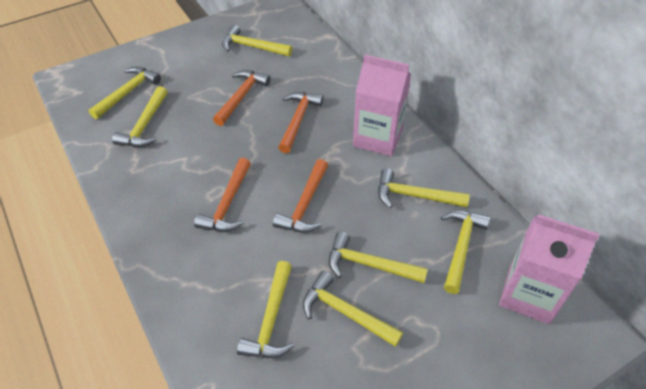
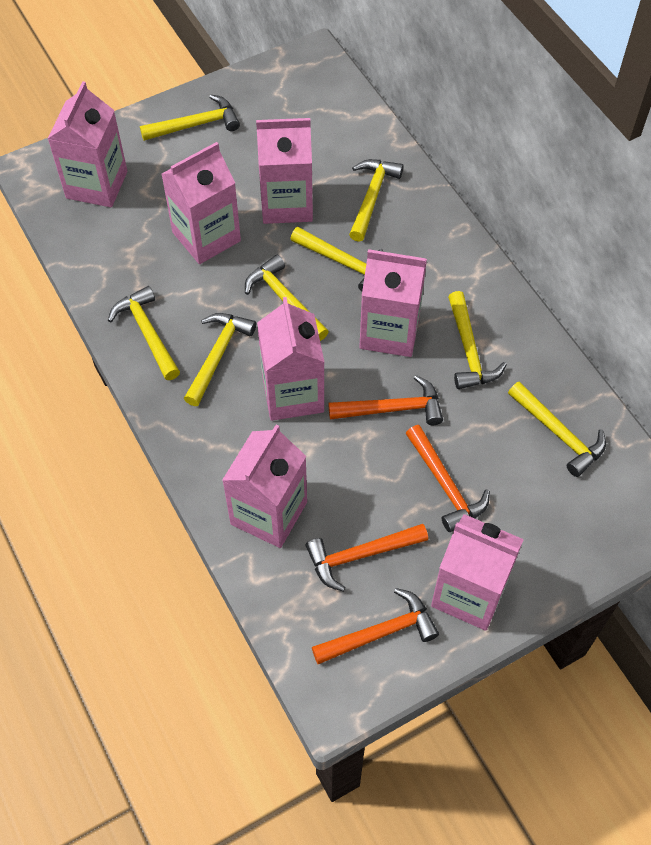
pink carton: [353,54,411,156] [499,214,599,324] = 2 -> [48,81,127,207] [161,142,241,264] [222,424,307,548] [256,118,313,224] [257,297,324,421] [359,249,427,357] [431,514,524,631] = 7

